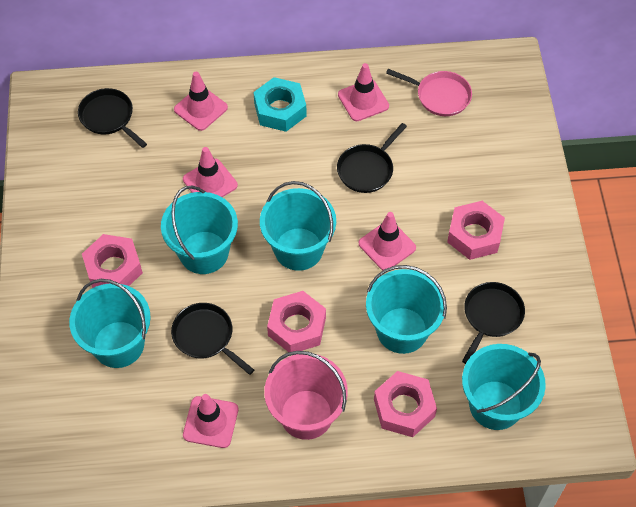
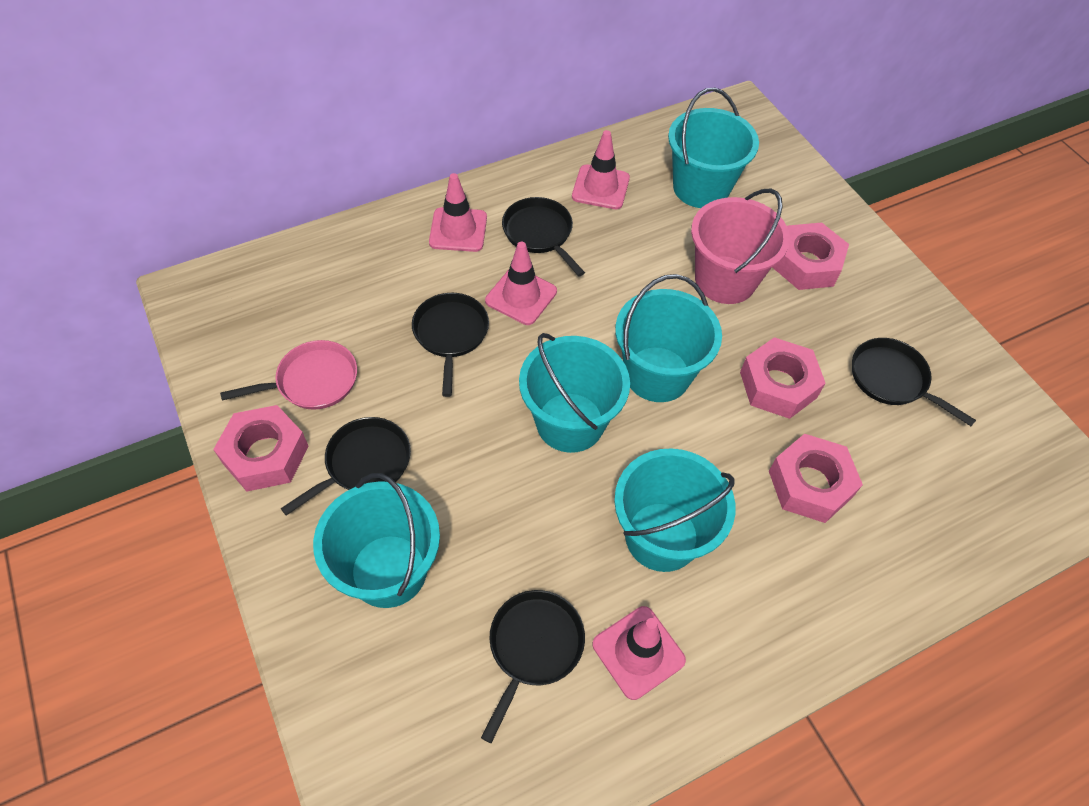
black pan: [78,88,147,148] [171,303,254,375] [337,123,407,193] [462,282,525,364] = 4 -> [281,417,411,516] [412,293,489,397] [481,590,585,743] [502,197,585,277] [852,338,976,426] = 5
pink traffic cone: [174,72,228,131] [183,147,238,197] [183,394,238,448] [338,63,389,121] [359,212,416,270] = 5 -> [429,173,487,252] [485,242,557,325] [572,130,630,209] [593,606,686,700] = 4
turquoise nut: [253,77,306,132] = 1 -> none = 0

